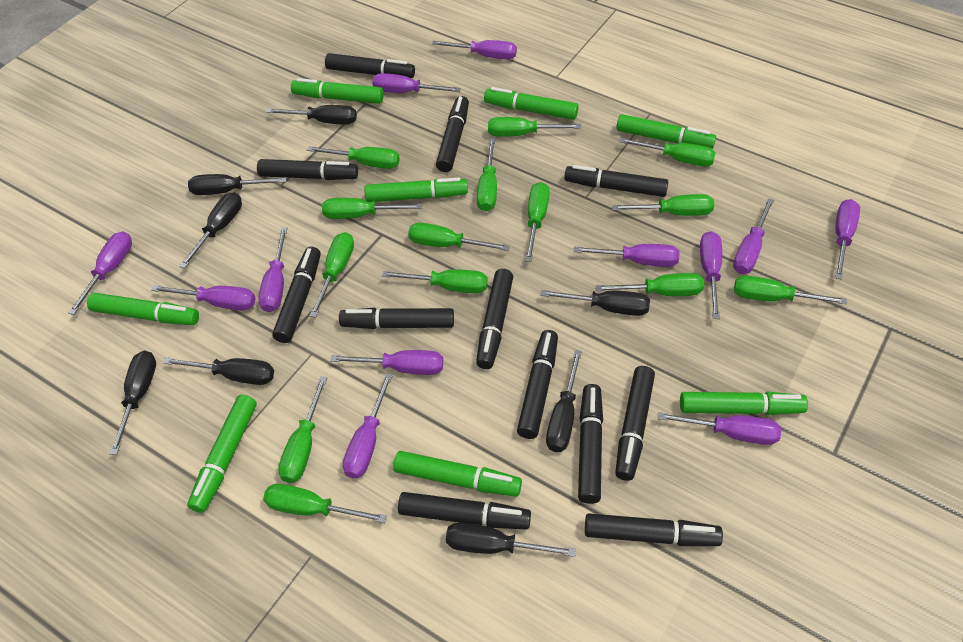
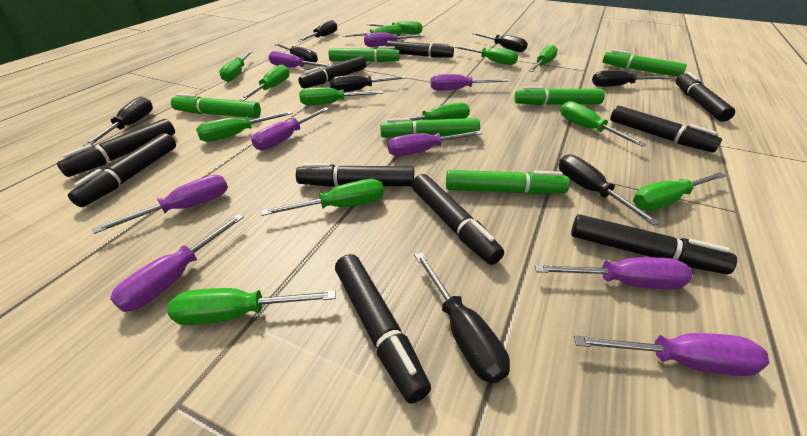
black marker: [257,159,358,180] [272,247,321,343] [325,53,415,78] [339,308,454,329] [398,492,531,530] [436,96,469,172] [476,269,513,369] [517,330,558,439] [564,165,668,197] [578,384,603,504] [585,513,723,546] [615,366,655,481] = 12 -> [57,119,175,177] [68,133,176,207] [296,163,414,187] [298,56,366,88] [335,254,431,404] [386,41,454,58] [412,174,504,265] [571,214,737,274] [610,106,722,153] [675,72,735,122] = 10
green marker: [87,293,199,325] [187,395,257,513] [291,78,384,104] [364,177,468,202] [393,451,522,497] [484,87,578,120] [616,114,716,149] [680,392,808,415] = 8 -> [171,93,261,118] [328,46,400,62] [380,118,480,138] [446,170,570,194] [514,86,605,105] [603,49,687,77] = 6
green screwdriver: [263,484,387,523] [278,376,327,483] [307,146,400,169] [310,232,354,318] [322,198,422,219] [382,269,487,293] [408,223,510,251] [477,138,497,211] [488,117,581,137] [525,182,550,262] [595,273,704,296] [612,194,714,216] [619,138,716,166] [734,276,847,304] = 14 -> [167,288,336,325] [196,111,293,142] [219,51,253,82] [239,64,289,101] [261,179,384,216] [299,87,383,105] [342,25,401,37] [367,21,422,34] [382,102,470,123] [454,46,518,65] [529,45,558,72] [560,101,646,147] [633,172,726,211] = 13
purple screwdriver: [68,231,132,315] [151,285,255,310] [258,227,287,312] [330,350,443,375] [343,373,393,478] [372,73,461,93] [432,40,517,59] [573,244,680,267] [657,412,781,445] [700,231,722,319] [733,198,774,274] [835,199,860,280] = 12 -> [92,175,228,234] [110,214,244,312] [251,107,329,150] [268,51,331,67] [364,32,424,47] [387,130,483,156] [430,74,508,91] [535,257,692,289] [574,333,769,376] = 9

